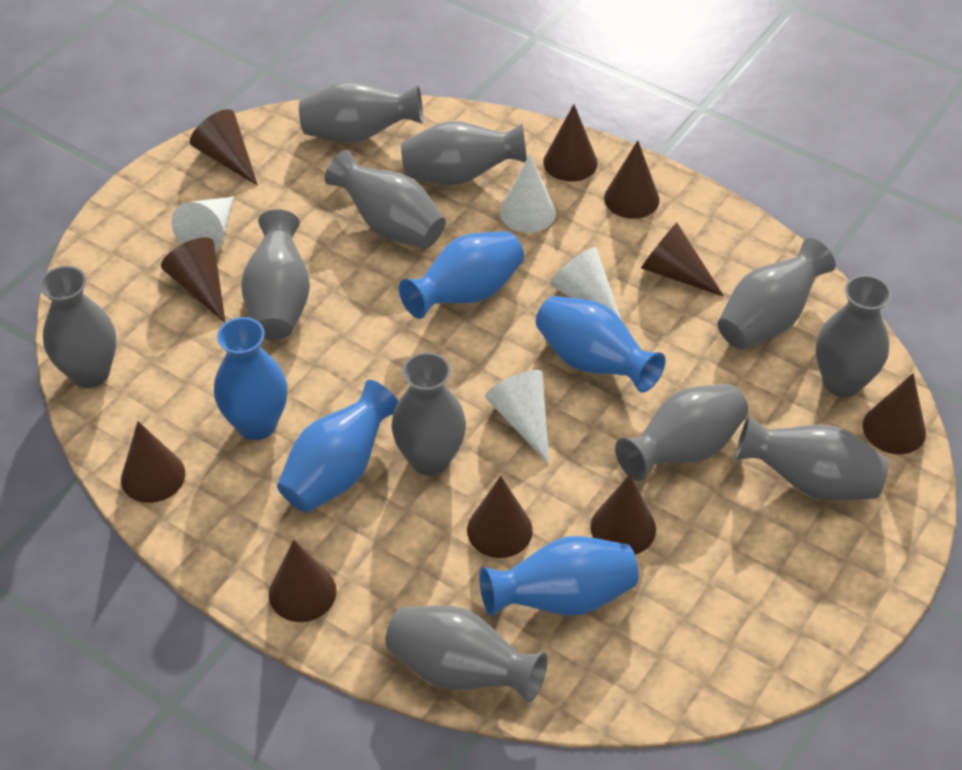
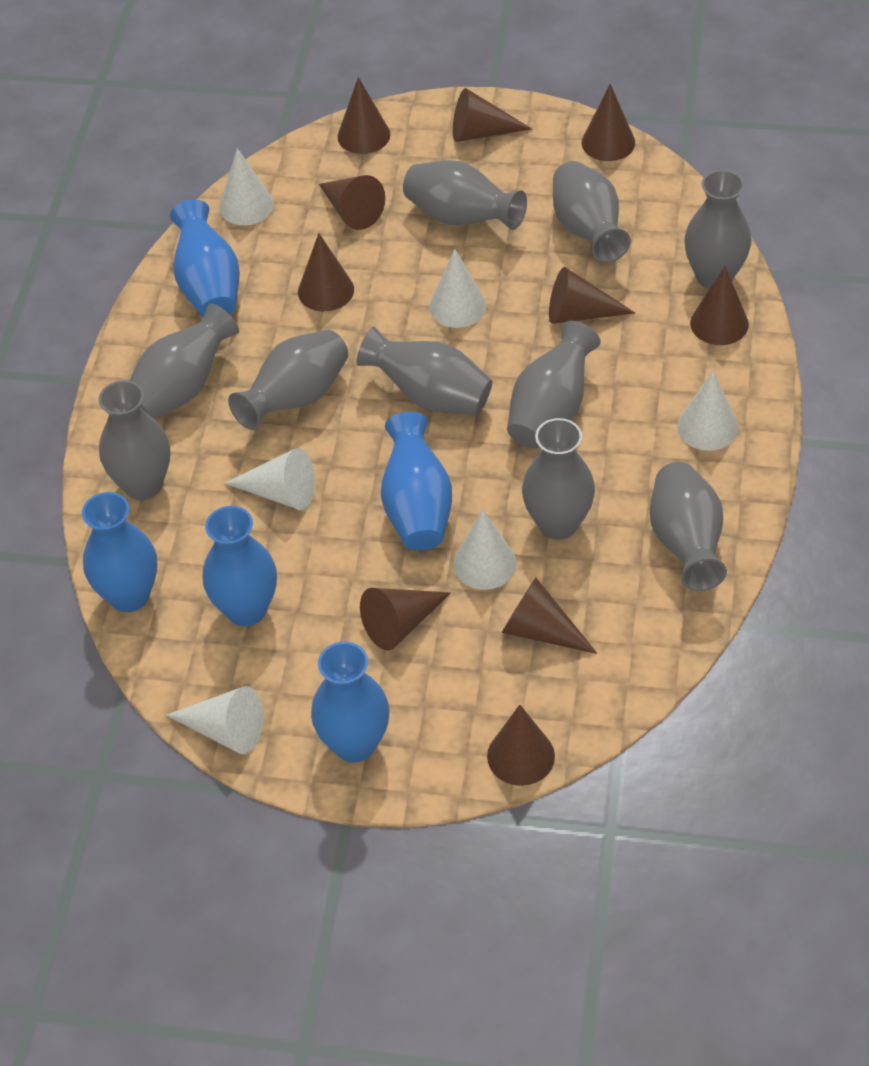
grey vase: [40,266,116,388] [241,210,310,340] [299,81,423,143] [325,150,446,249] [385,606,548,703] [391,352,466,476] [401,121,527,185] [615,384,748,481] [718,238,836,349] [735,416,889,500] [816,275,892,397] = 11 -> [99,380,170,500] [130,303,239,419] [228,329,348,430] [356,327,492,415] [403,160,527,230] [507,321,601,449] [522,418,595,540] [553,161,631,263] [650,462,727,591] [684,170,751,289] = 10
white cone: [172,197,234,251] [485,370,549,464] [500,154,556,233] [550,247,621,319] = 4 -> [166,686,263,754] [219,148,274,225] [225,448,315,510] [429,249,486,328] [453,509,517,590] [677,370,738,451] = 6

